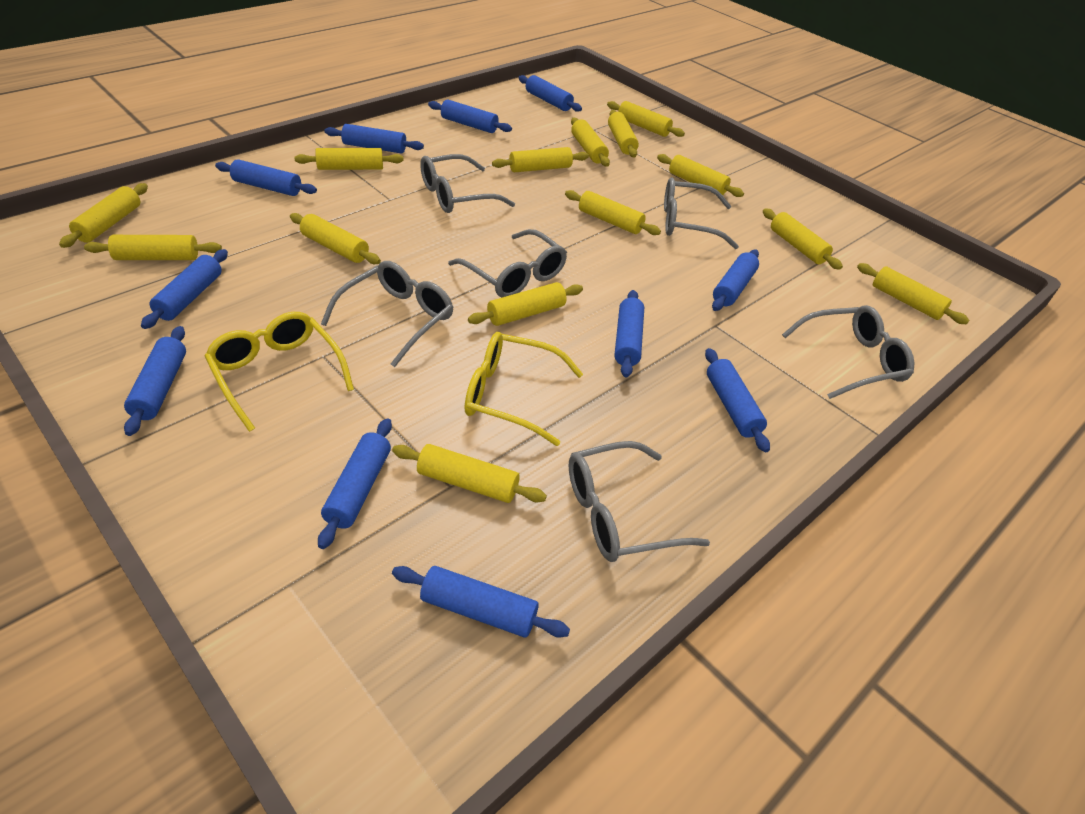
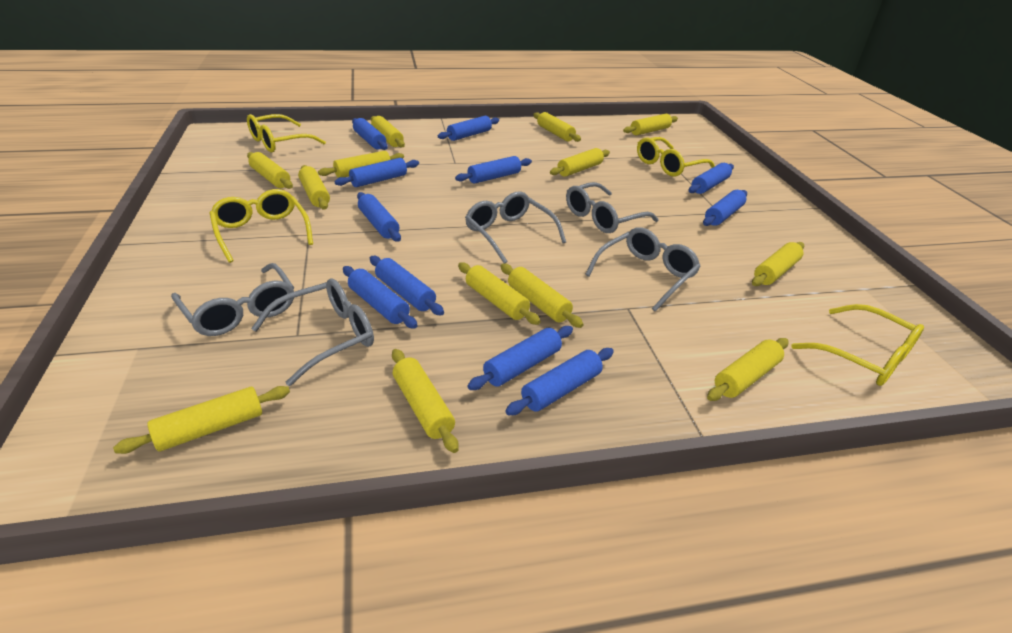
grey glasses: [321,261,453,367] [420,154,515,213] [448,229,567,298] [569,441,710,562] [664,177,739,249] [782,305,914,399] = 6 -> [171,263,294,336] [251,279,374,386] [465,191,566,264] [566,182,659,233] [585,227,701,312] = 5
yellow glasses: [204,312,354,432] [464,332,583,446] = 2 -> [209,189,313,263] [247,114,326,152] [637,137,715,176] [791,304,924,386] = 4
yellow rolling pin: [59,183,148,248] [84,235,222,260] [290,213,381,264] [294,148,404,170] [392,444,547,503] [468,282,583,326] [492,147,589,172] [565,190,661,235] [571,118,610,166] [607,101,685,137] [608,110,639,157] [657,154,744,197] [763,208,843,270] [857,263,969,324] = 14 -> [113,386,290,454] [247,152,293,189] [298,165,330,210] [318,151,404,178] [371,116,405,148] [392,349,459,453] [458,262,541,325] [500,264,584,328] [533,112,581,142] [550,148,610,177] [623,114,678,135] [707,338,789,401] [752,242,804,286] = 13

